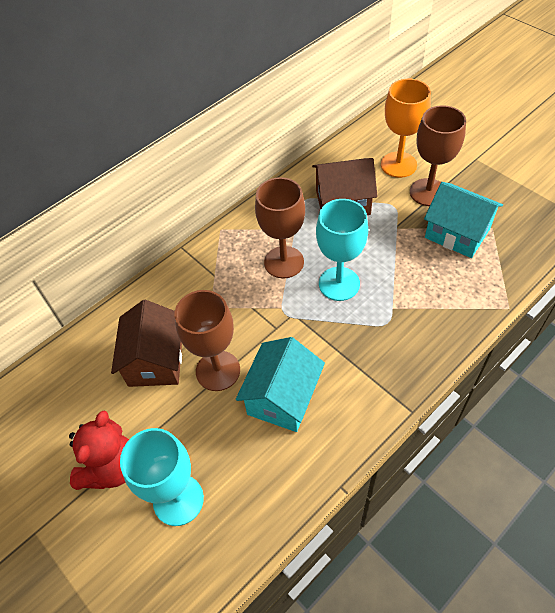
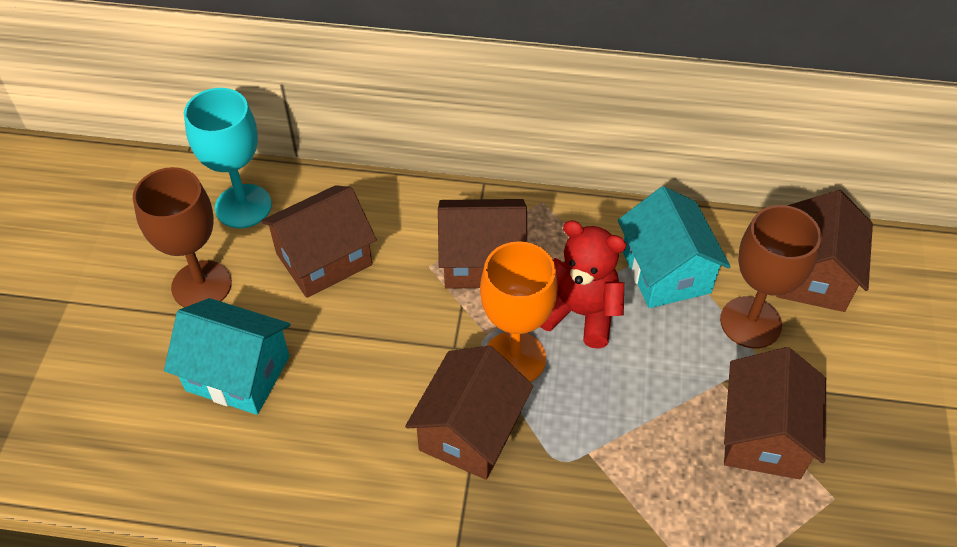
brown goblet: [175,290,240,391] [255,177,305,279] [410,105,466,206] = 3 -> [133,167,232,307] [720,205,822,348] = 2
brown house: [111,300,182,387] [312,158,378,215] = 2 -> [261,185,377,298] [405,346,534,480] [438,199,527,289] [724,347,826,479] [776,190,873,312] = 5
turquoise goblet: [120,428,204,526] [316,199,368,301] = 2 -> [184,88,272,228] = 1

